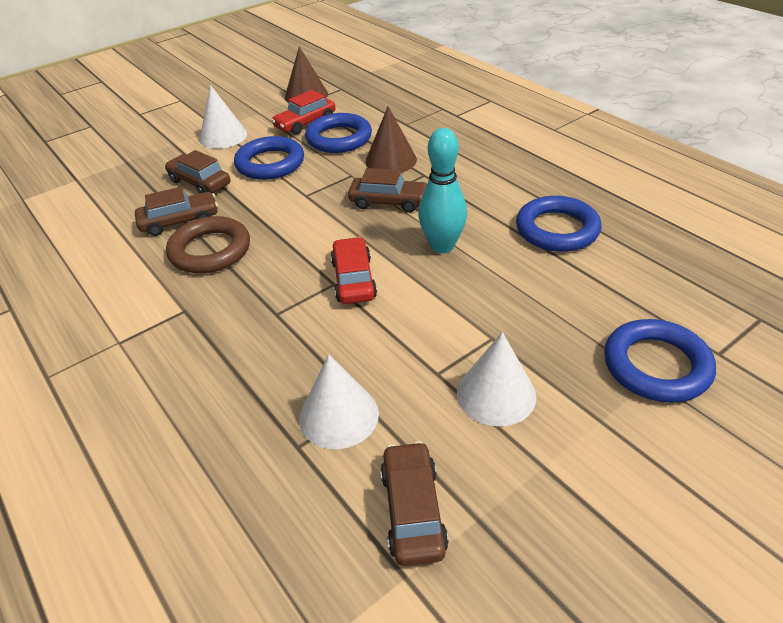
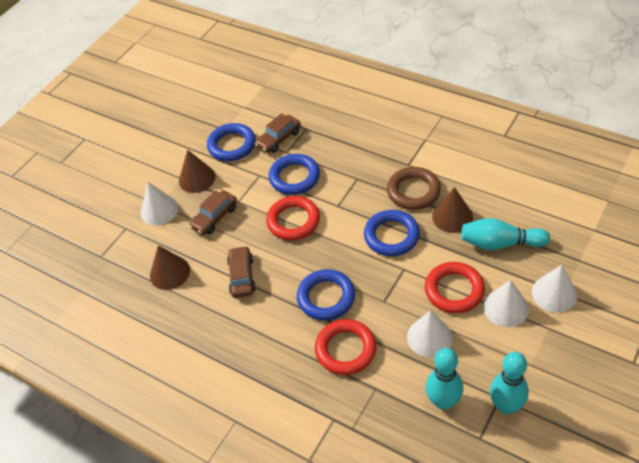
brown car: [135,187,218,236] [165,150,230,194] [348,168,427,213] [380,441,449,566] = 4 -> [189,190,237,235] [227,246,256,298] [255,113,301,153] = 3
brown cone: [285,47,328,103] [365,106,417,173] = 2 -> [150,245,190,290] [179,150,216,193] [432,187,473,233] = 3
red car: [271,90,336,135] [331,237,377,304] = 2 -> none = 0
red ring: none = 0 -> [266,196,320,240] [315,319,376,375] [425,262,485,313] = 3
turquoise bowling pin: [418,128,467,253] = 1 -> [426,348,463,410] [461,218,550,250] [490,352,529,414] = 3
white cone: [199,85,247,149] [299,354,379,449] [457,332,536,426] = 3 -> [141,182,178,225] [407,310,453,357] [483,280,529,327] [532,265,577,312] = 4

